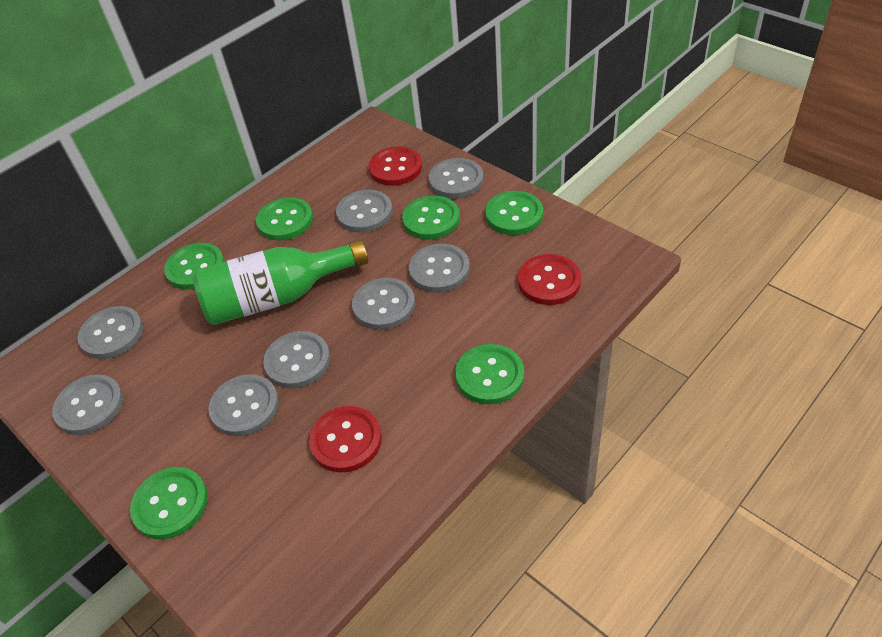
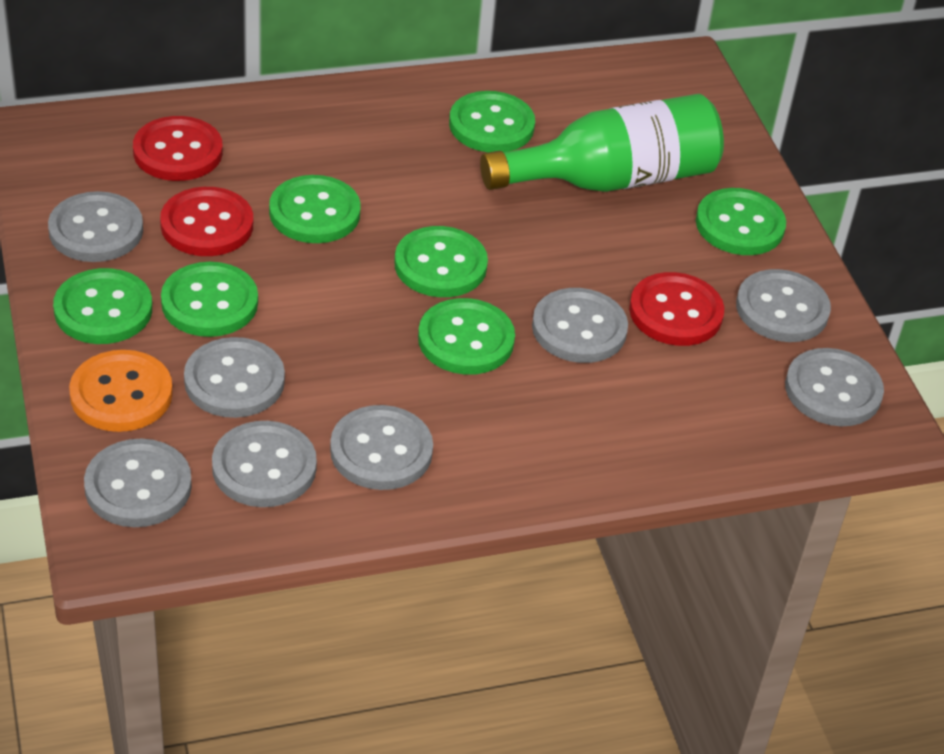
green button: [130,467,208,540] [164,243,225,290] [256,197,313,240] [402,196,460,240] [455,344,524,404] [485,191,543,235] = 6 -> [53,268,152,344] [161,262,258,337] [269,175,361,243] [394,226,488,297] [418,298,515,375] [449,91,535,152] [696,188,786,255] = 7
orange button: none = 0 -> [69,350,173,432] = 1

